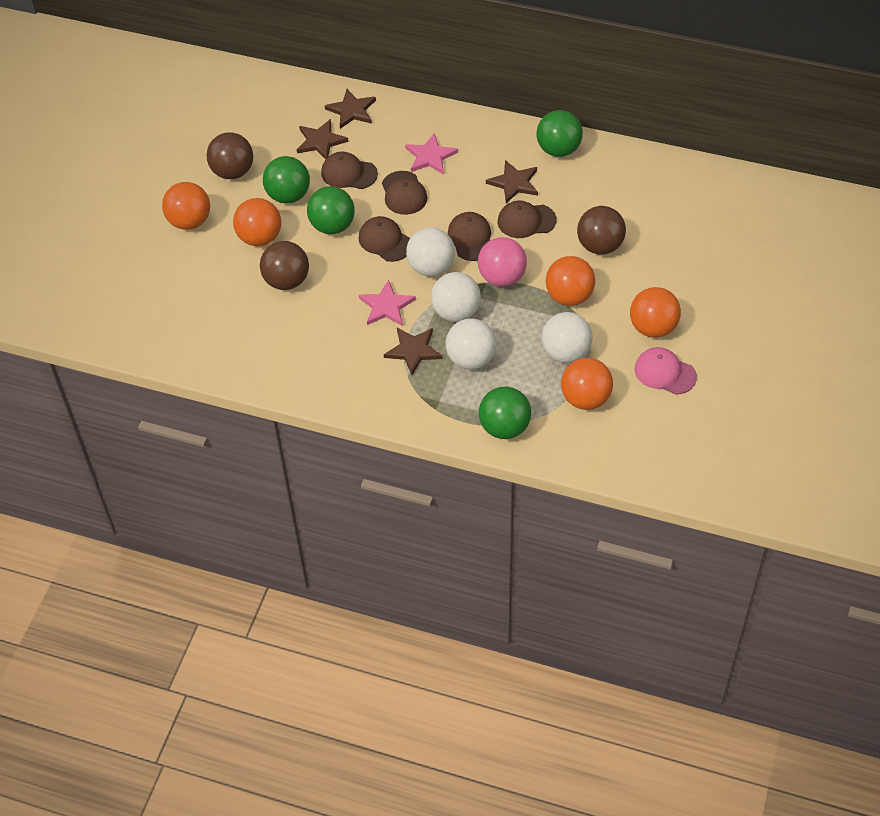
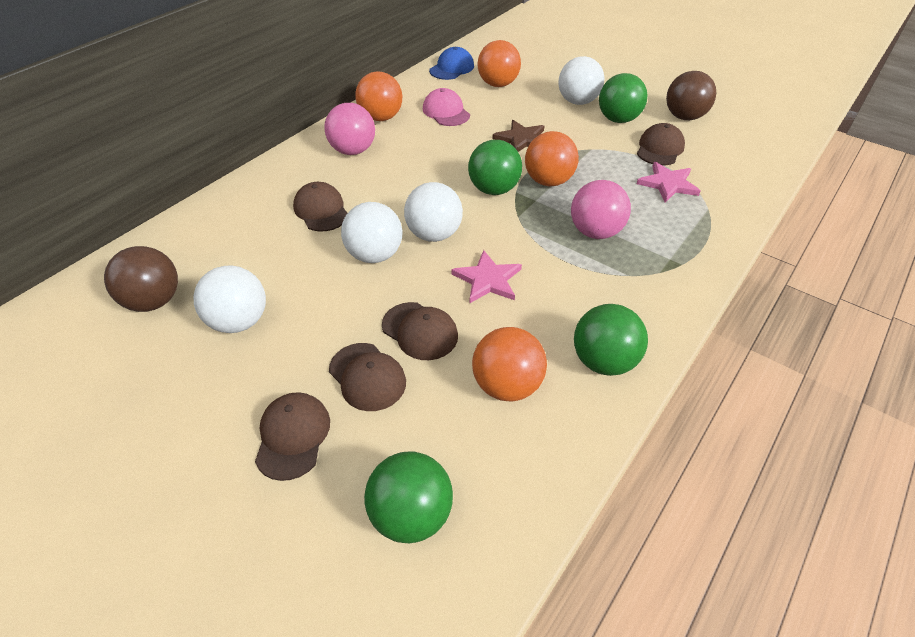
blue cap: none = 0 -> [429,47,474,80] = 1
brown ball: [207,132,253,179] [260,241,309,290] [577,206,626,255] = 3 -> [104,246,178,312] [666,71,716,120] = 2
brown star: [297,119,348,159] [325,89,376,129] [384,328,442,375] [486,160,538,203] = 4 -> [492,120,544,152] = 1
orange ball: [162,182,210,230] [233,198,281,246] [546,256,595,306] [561,358,613,410] [630,287,681,338] = 5 -> [355,71,402,121] [472,327,547,402] [477,40,521,87] [525,131,579,186] = 4
pink ball: [478,237,527,287] = 1 -> [324,103,375,155] [571,180,631,239] = 2

